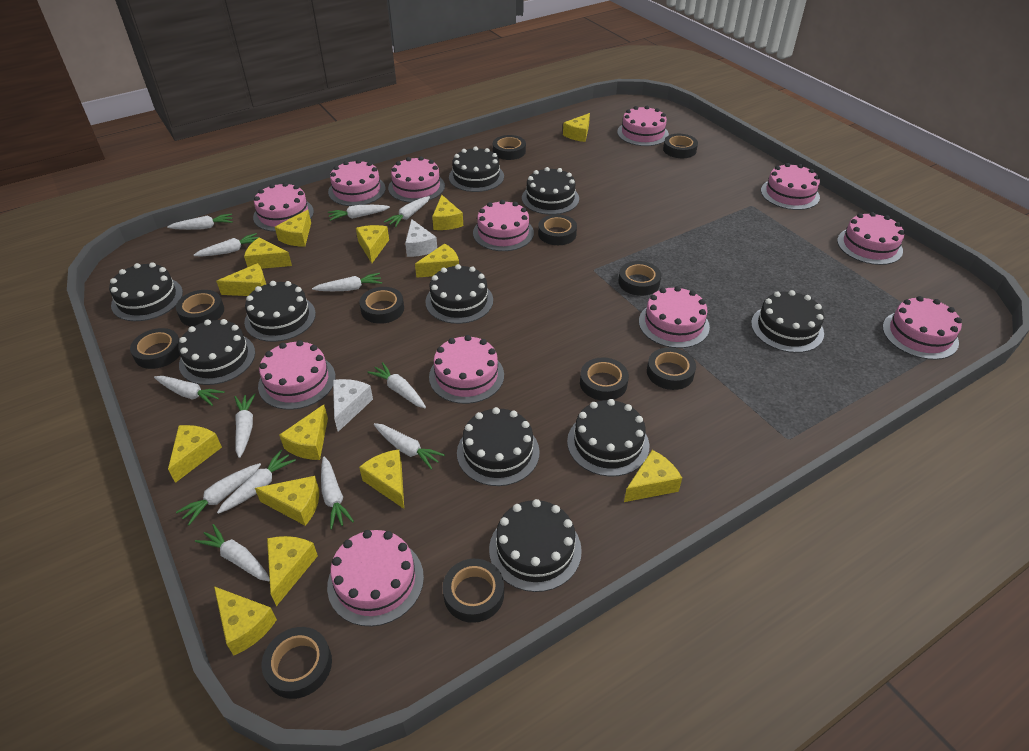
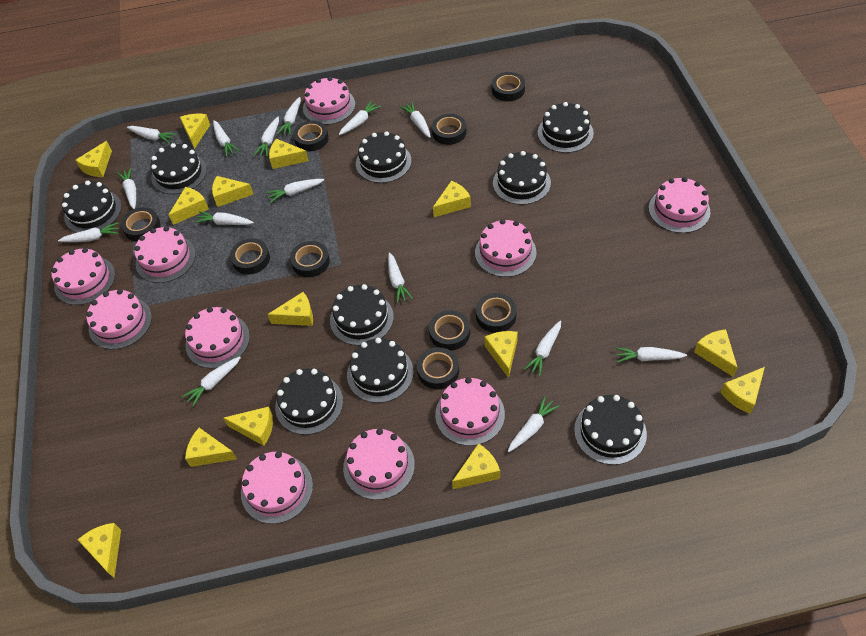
black cake: [109,262,183,321] [178,319,255,385] [244,281,316,342] [425,264,493,324] [449,147,504,192] [457,407,540,486] [489,499,582,592] [522,167,579,215] [567,399,649,477] [751,290,824,353] = 10 -> [62,181,122,233] [150,143,207,194] [275,368,343,435] [330,284,394,346] [347,338,414,403] [356,131,411,183] [493,151,551,205] [538,102,594,153] [574,395,647,465] = 9
black tape: [130,328,180,369] [176,290,224,327] [262,627,332,699] [359,287,404,324] [443,559,504,623] [493,135,526,160] [538,214,577,245] [580,357,629,401] [618,261,661,296] [647,347,696,390] [663,134,698,158] = 11 -> [121,207,161,242] [230,238,270,275] [290,241,330,277] [293,120,329,151] [417,347,459,389] [429,310,470,351] [432,114,467,145] [476,293,517,333] [492,72,525,101] = 9
pink cake: [253,182,314,232] [258,340,336,410] [327,530,424,626] [328,159,386,206] [388,156,445,203] [429,335,504,404] [473,200,534,251] [617,106,669,146] [639,286,710,348] [761,163,820,210] [837,212,904,265] [882,296,962,360] = 12 -> [51,248,115,305] [86,289,152,350] [134,226,195,283] [185,307,250,369] [241,452,313,524] [303,77,355,125] [343,428,415,500] [435,377,505,446] [475,219,536,277] [649,177,711,233] = 10
white carrot: [154,376,225,406] [167,213,233,230] [176,463,261,525] [194,233,259,256] [195,524,270,582] [217,450,296,514] [234,393,256,458] [312,273,382,291] [321,457,354,530] [328,205,390,221] [367,362,426,408] [374,423,445,470] [384,196,430,227] = 13 -> [58,222,119,242] [117,168,136,209] [127,126,177,144] [182,356,241,407] [194,211,254,225] [213,120,239,157] [254,117,279,157] [266,179,324,203] [277,97,301,136] [339,101,381,135] [388,252,413,303] [400,102,431,138] [508,396,559,452] [524,321,561,376] [615,347,687,363] = 15
white cheese: [333,379,373,432] [405,219,437,257] = 2 -> none = 0

